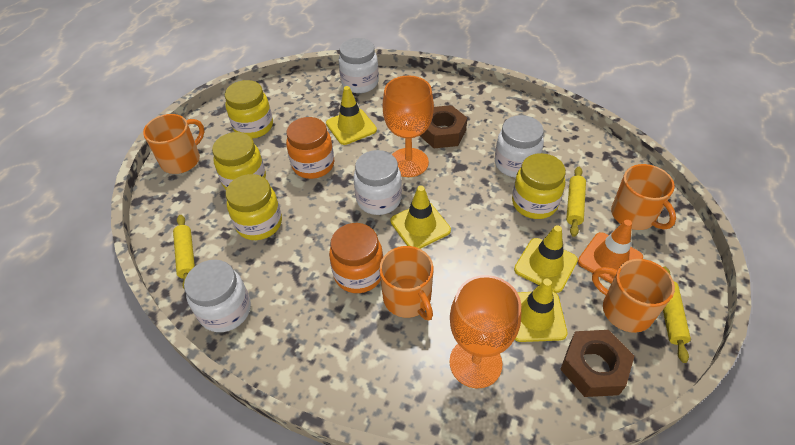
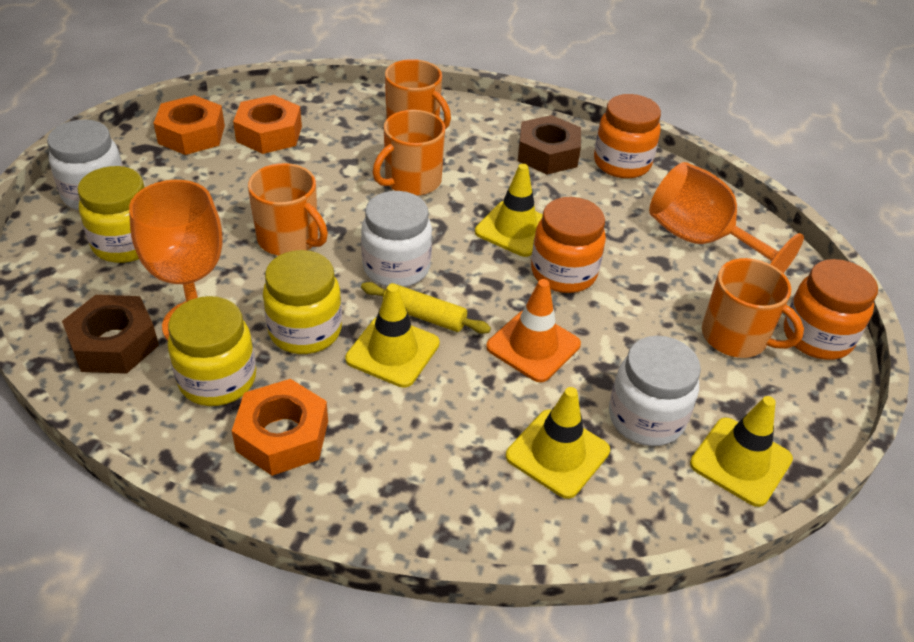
orange jar: [286,117,334,179] [329,223,383,293] = 2 -> [531,197,606,293] [594,94,661,179] [784,259,878,360] = 3
orange nut: none = 0 -> [154,95,225,155] [232,379,328,476] [233,95,302,154] = 3
white jar: [184,260,251,332] [339,38,379,93] [353,150,402,215] [495,115,544,178] = 4 -> [47,120,123,210] [361,191,432,287] [609,336,701,446] = 3
yellow jar: [212,132,266,189] [225,80,273,139] [226,174,282,240] [512,153,566,219] = 4 -> [78,166,145,263] [168,296,256,406] [263,250,342,354] = 3
yellow rolling pin: [173,215,195,288] [566,167,586,237] [663,266,691,363] = 3 -> [361,282,491,334] = 1

